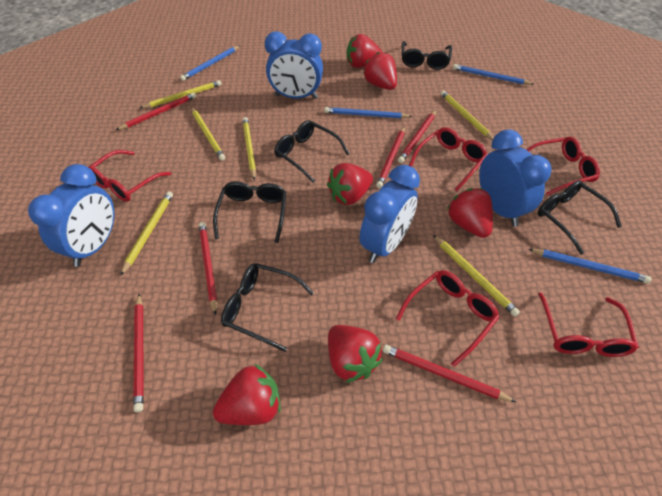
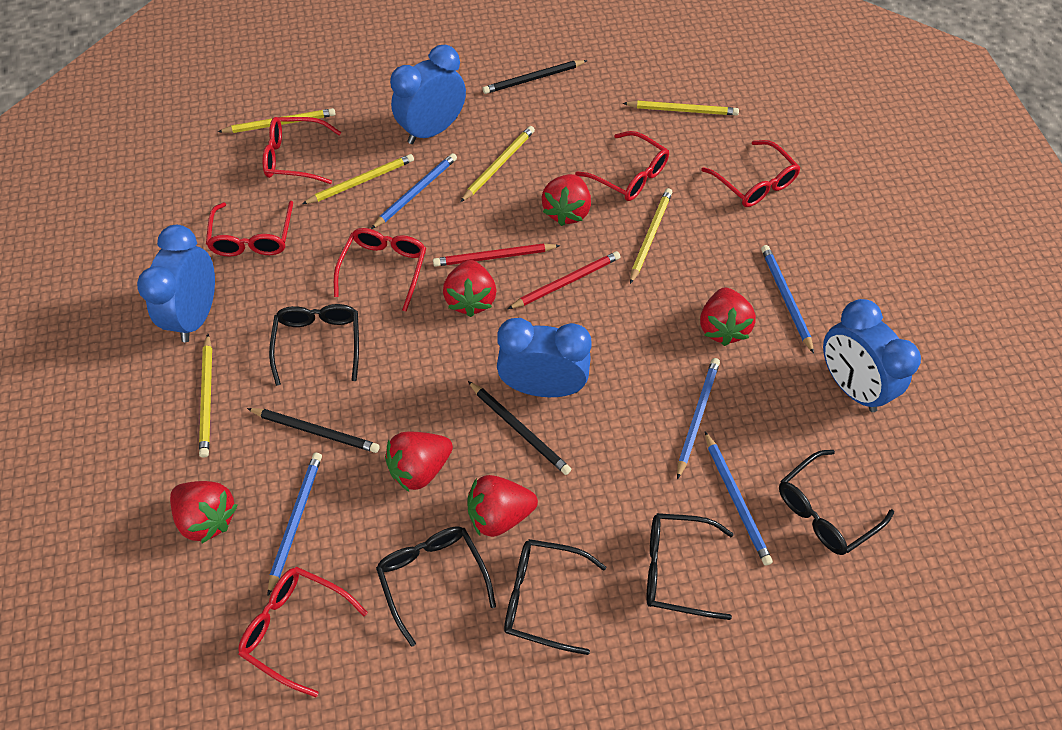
black pencil: none = 0 -> [247,408,380,453] [468,381,571,475] [483,60,588,94] = 3
blue pencil: [180,46,240,81] [324,107,413,119] [453,64,534,85] [528,249,651,284] = 4 -> [268,453,322,595] [371,153,457,229] [677,358,720,480] [705,431,773,565] [761,245,814,354] = 5
red glasses: [88,150,171,202] [396,270,500,367] [409,127,488,191] [526,136,600,196] [538,292,639,357] = 5 -> [206,201,293,257] [238,567,368,697] [263,117,341,184] [334,228,426,311] [575,131,669,201] [701,140,800,207] = 6
red pencil: [116,93,196,130] [133,294,143,412] [199,222,217,315] [376,126,405,188] [383,345,516,402] [398,110,436,163] = 6 -> [433,243,561,267] [508,251,620,309] = 2

